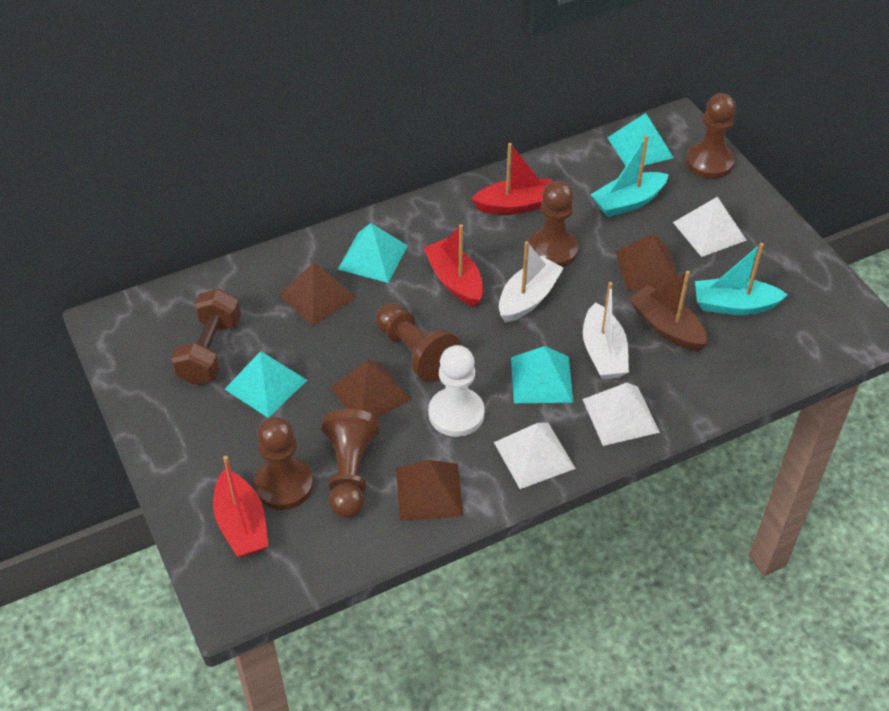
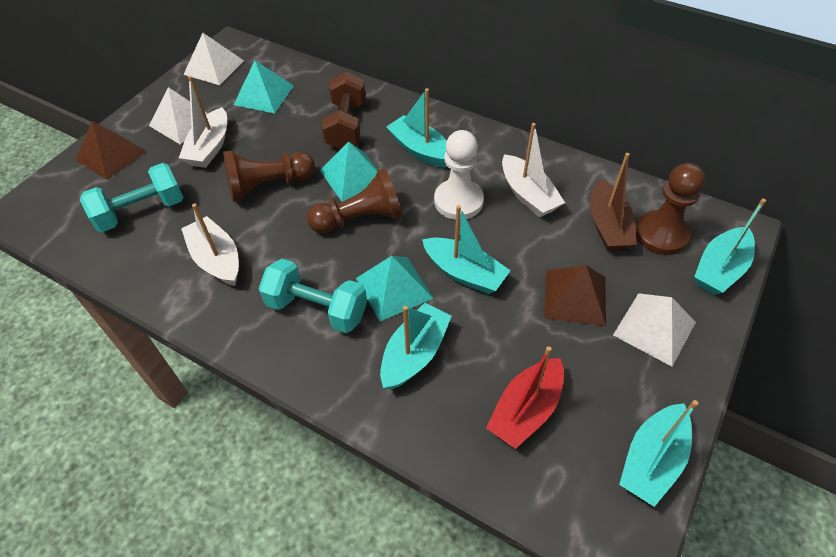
brown pawn: [254,417,313,510] [321,409,380,518] [376,303,461,382] [528,180,579,267] [686,93,736,179] = 5 -> [223,151,315,202] [307,168,403,233] [635,163,705,255] = 3
brown pyramid: [279,262,356,326] [330,360,412,418] [396,460,463,521] [616,234,678,291] = 4 -> [76,121,146,180] [544,265,606,326] = 2
red boat: [213,456,269,557] [423,224,483,307] [472,143,553,215] = 3 -> [486,346,564,449] = 1
turquoise boat: [591,135,669,217] [695,243,788,315] = 2 -> [380,303,452,390] [386,88,447,168] [422,205,511,294] [619,400,698,507] [694,199,766,295] = 5
turquoise dumbbell: none = 0 -> [80,163,184,232] [259,259,367,333] = 2
turquoise pyramid: [224,351,307,418] [338,223,408,283] [511,346,573,403] [607,113,674,166] = 4 -> [234,60,294,114] [320,141,378,202] [356,256,434,321] = 3
white boat: [499,241,564,323] [583,282,629,380] = 2 -> [179,76,227,168] [181,203,239,286] [502,123,565,218] = 3

